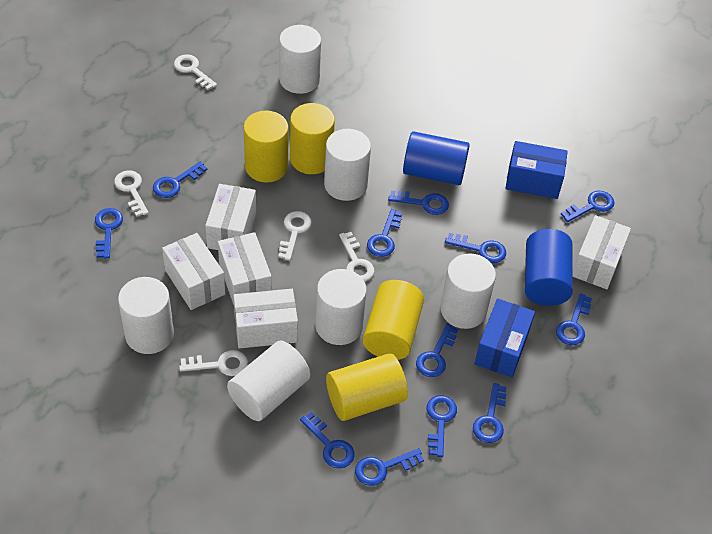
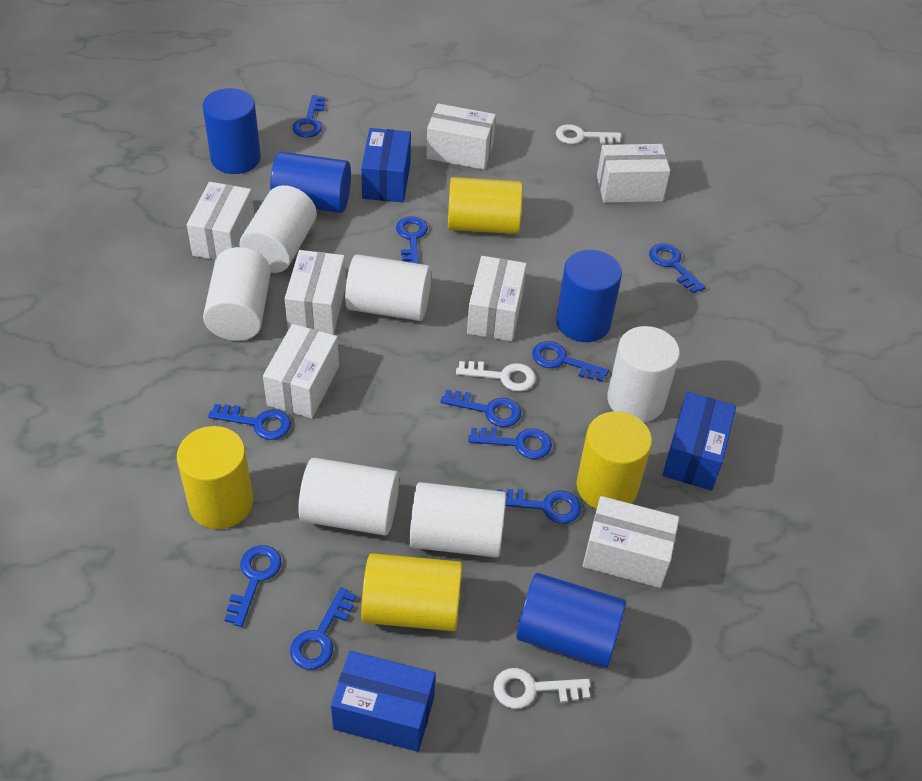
blue box: [474,299,535,378] [505,141,568,199] = 2 -> [331,651,436,752] [361,128,411,202] [663,392,736,491] = 3
blue cylinder: [403,131,470,185] [525,229,573,306] = 2 -> [202,88,261,174] [270,152,351,213] [516,573,626,668] [556,250,622,342] = 4
blue key: [95,208,123,258] [153,161,207,198] [300,412,355,469] [355,448,424,486] [367,209,402,257] [388,191,449,215] [416,324,458,377] [426,395,457,457] [445,233,506,263] [473,383,507,443] [556,293,592,345] [561,191,615,222] = 12 -> [208,404,291,440] [224,545,281,627] [290,587,356,670] [292,95,325,138] [396,216,428,264] [440,389,521,427] [468,427,552,459] [497,489,581,524] [532,341,609,382] [649,244,706,294] = 10
white box: [162,233,225,310] [205,184,256,250] [218,232,272,305] [233,289,298,349] [573,215,631,289] = 5 -> [187,182,254,260] [263,324,339,418] [285,250,346,334] [426,103,496,170] [467,256,527,341] [583,496,679,588] [597,144,670,203] = 7
white key: [114,170,148,217] [174,54,217,90] [179,350,248,376] [278,211,311,261] [339,232,374,282] = 5 -> [456,361,536,392] [493,668,591,709] [556,124,621,144] = 3

